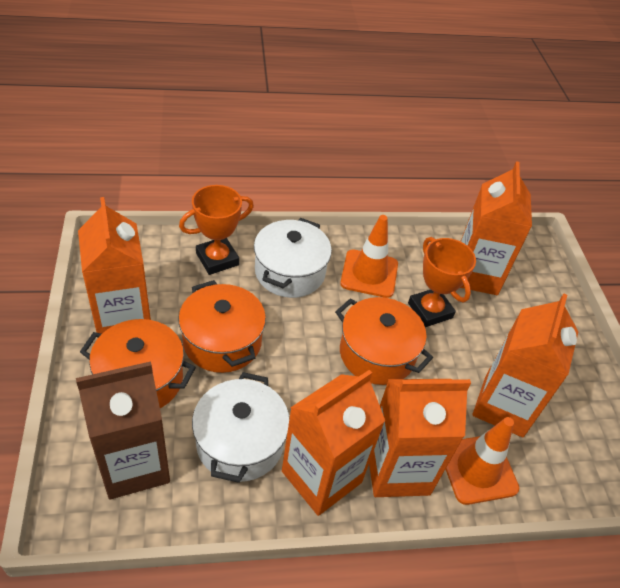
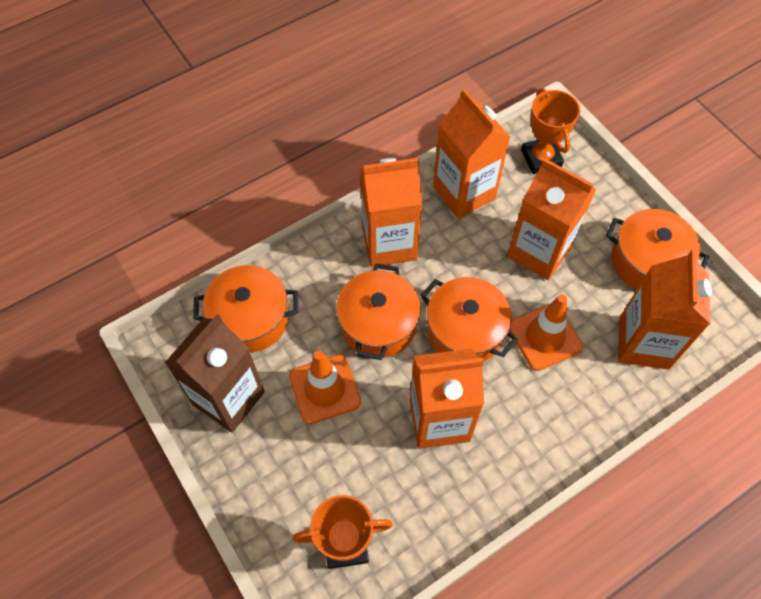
orange pot: [80,319,196,408] [178,280,266,373] [335,297,433,385] = 3 -> [193,265,298,353] [336,264,421,360] [420,277,518,362] [606,209,709,290] = 4
white pot: [192,372,289,483] [254,218,332,298] = 2 -> none = 0

